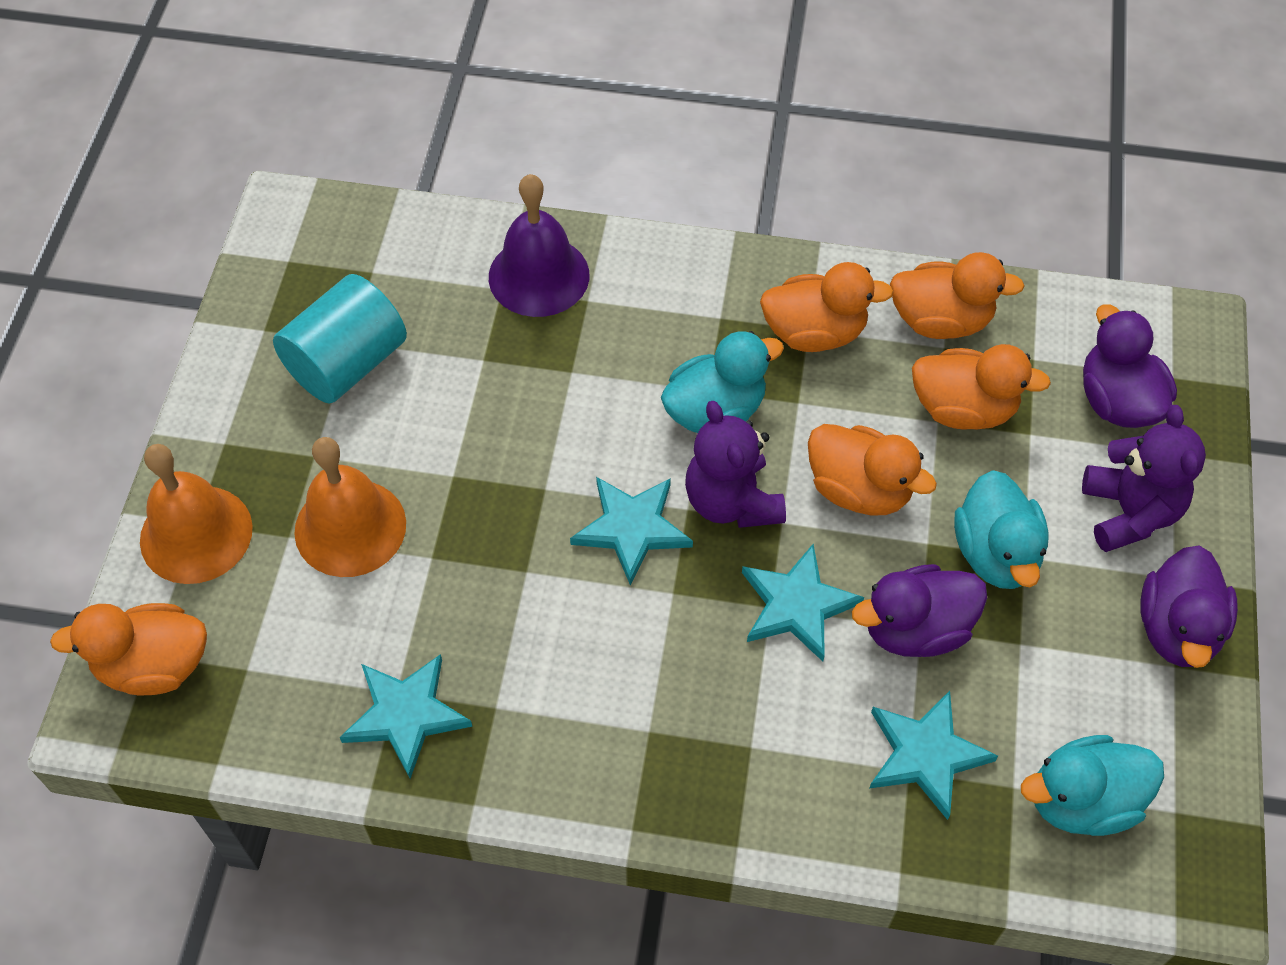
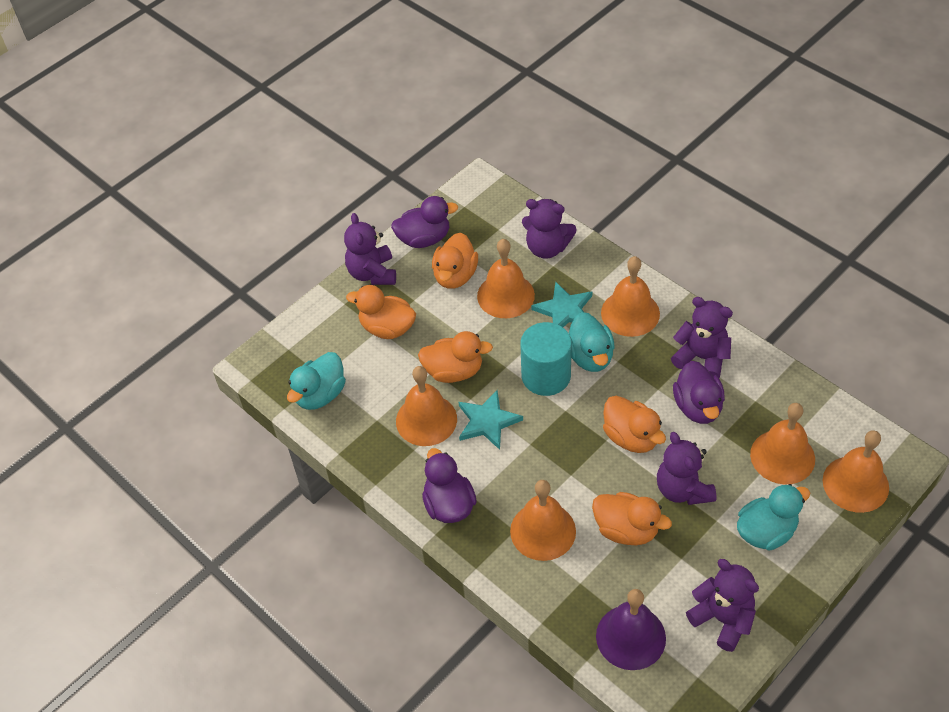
orange bell: [140,444,253,584] [294,437,406,577] = 2 -> [396,366,457,446] [477,239,535,318] [510,480,576,561] [601,256,660,337] [750,403,815,484] [823,430,889,513] = 6
purple teddy bear: [685,401,786,528] [1082,405,1206,552] = 2 -> [344,213,396,285] [522,199,577,259] [657,432,717,505] [671,297,733,378] [686,559,759,652] = 5
turquoise star: [340,654,472,779] [570,477,693,585] [742,544,864,662] [870,691,998,820] = 4 -> [459,390,523,450] [531,282,592,327] = 2

